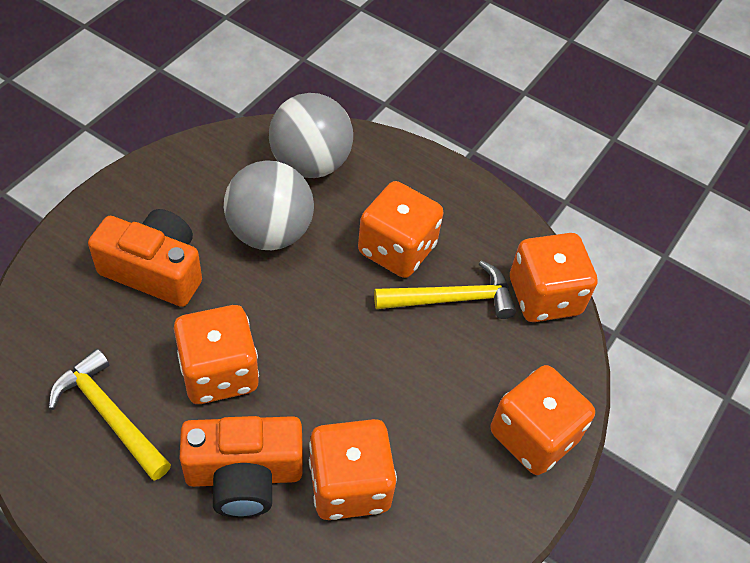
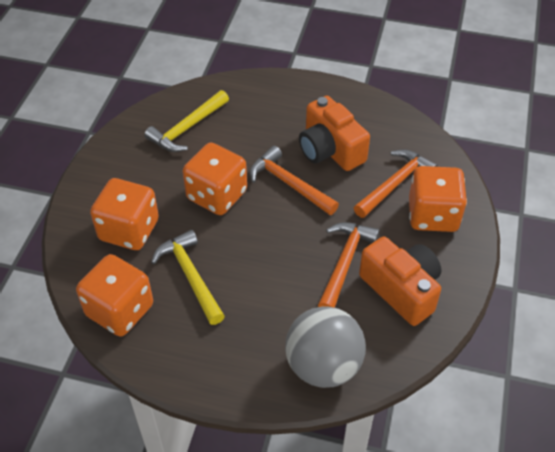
grey ball: [224,160,314,250] [269,93,353,178] = 2 -> [285,306,366,388] = 1
orange dice: [174,305,259,404] [309,419,397,520] [358,181,444,278] [490,365,595,475] [510,233,598,322] = 5 -> [76,254,153,337] [90,178,159,250] [183,143,247,215] [409,166,467,232] = 4
orange hammer: none = 0 -> [250,146,339,215] [318,222,380,308] [354,149,438,218] = 3

